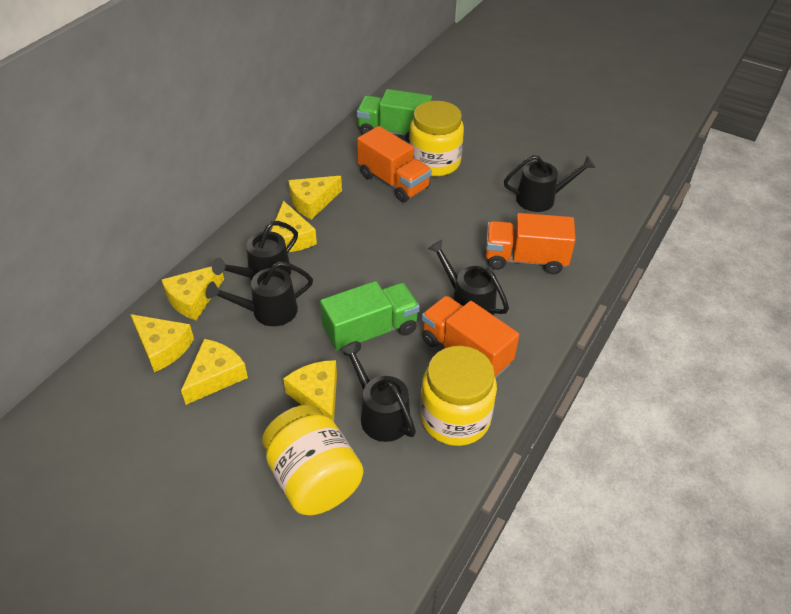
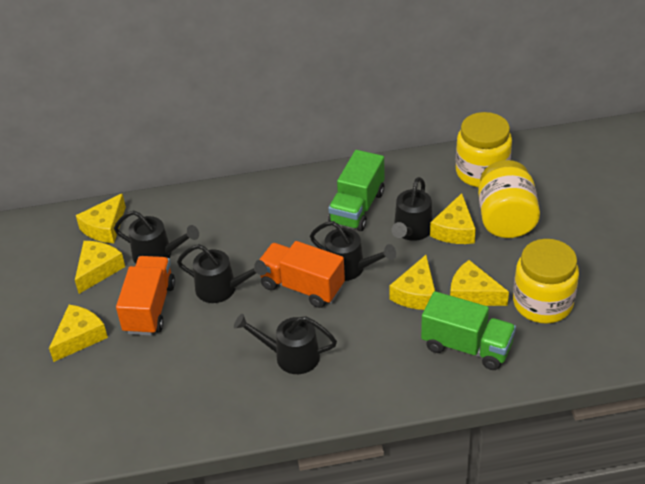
orange truck: [357,126,432,202] [422,296,519,378] [486,213,576,274] = 3 -> [116,256,175,336] [259,241,345,308] = 2

